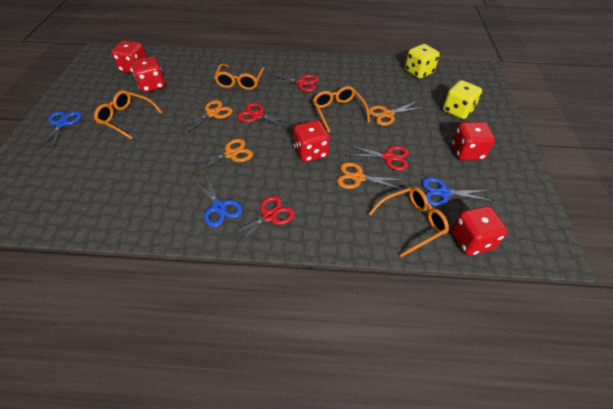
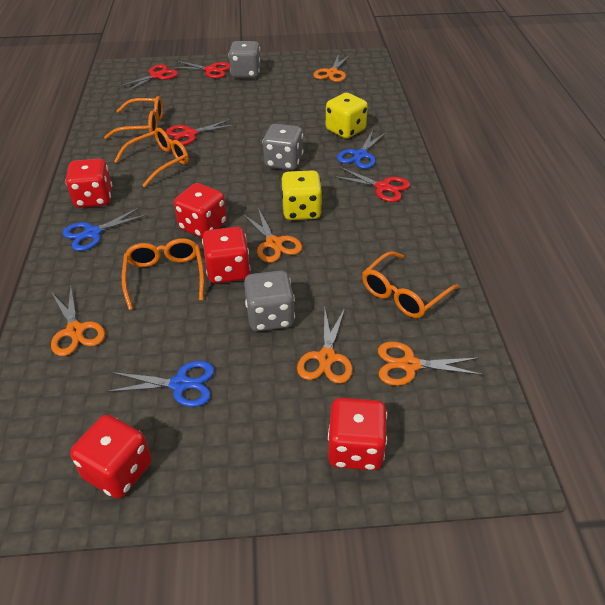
grey dice: none = 0 -> [228,41,261,78] [244,270,295,331] [263,124,303,170] = 3
orange scissors: [177,100,233,135] [188,139,253,174] [337,162,405,190] [369,101,425,126] = 4 -> [51,286,105,356] [243,208,302,263] [297,308,353,384] [314,54,350,82] [378,342,483,386] = 5

